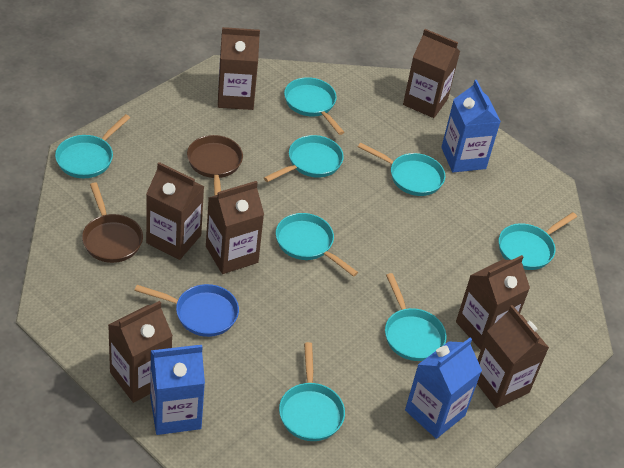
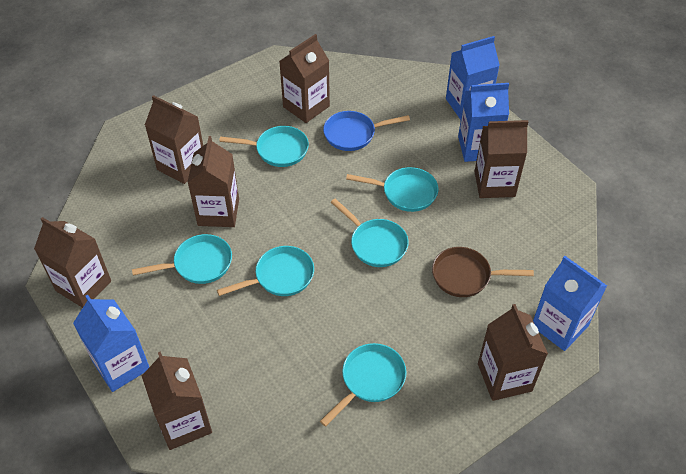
blue carton: [150,345,205,435] [405,338,482,439] [441,80,501,173] = 3 -> [73,295,149,392] [446,36,500,120] [458,83,509,162] [533,256,607,351] = 4
brown pan: [82,182,143,263] [187,135,243,196] = 2 -> [432,247,534,297] = 1
turquoise pan: [55,114,130,178] [264,135,344,182] [276,213,358,277] [279,342,345,441] [284,77,344,135] [358,142,445,196] [385,273,447,361] [499,212,577,270] = 8 -> [132,234,232,284] [217,246,314,296] [219,126,309,167] [320,343,407,427] [331,199,409,267] [346,167,438,212] = 6

